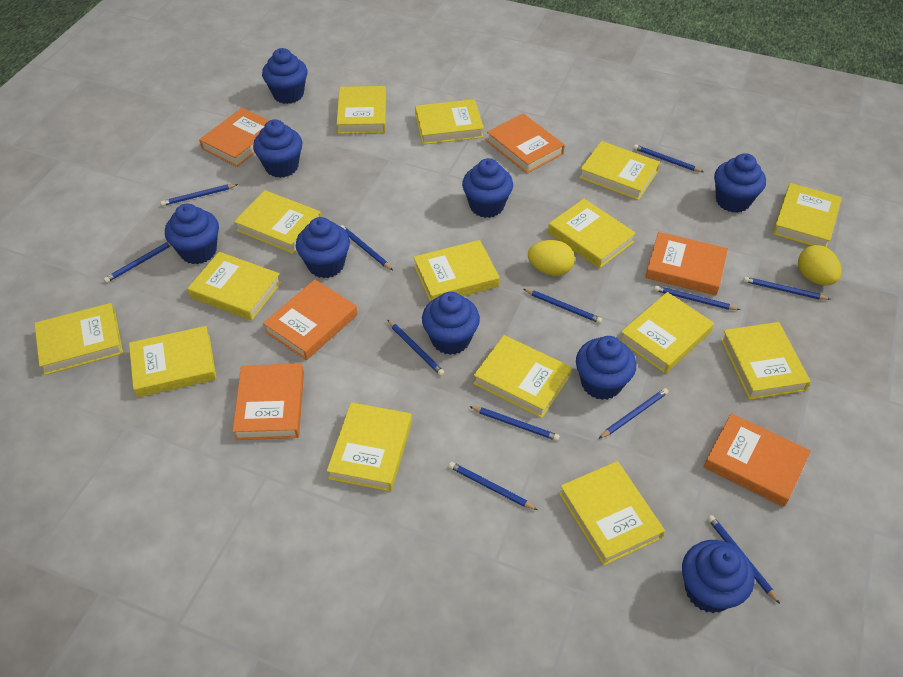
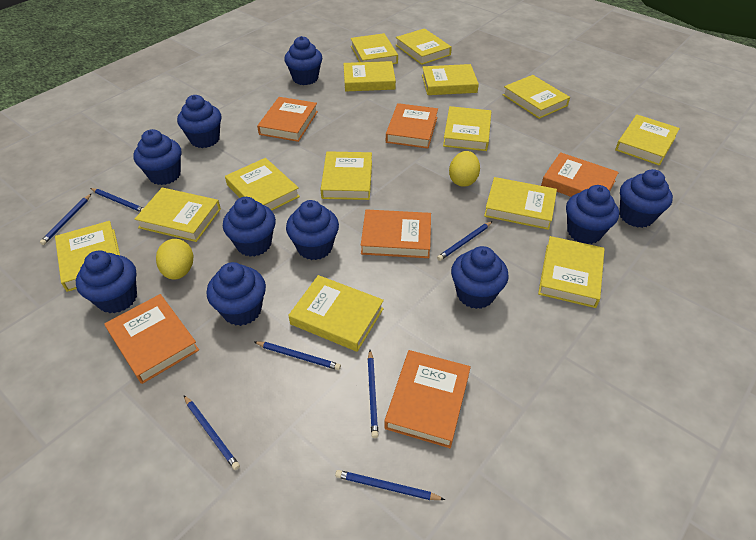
blue cupcake: [165,204,219,264] [253,119,302,178] [262,48,307,104] [296,217,350,278] [422,292,480,355] [462,158,513,218] [576,336,636,400] [682,540,754,613] [714,153,766,213] = 9 -> [76,251,137,313] [133,129,181,185] [177,95,222,148] [206,262,266,326] [223,197,276,257] [284,36,322,85] [286,200,339,260] [451,246,509,309] [566,185,619,244] [619,169,673,228] = 10
blue pencil: [104,242,171,283] [160,184,238,206] [341,225,393,270] [387,319,444,376] [449,462,538,510] [469,406,560,441] [523,289,602,323] [598,388,668,439] [634,145,704,172] [654,285,740,310] [707,515,780,604] [743,277,831,300] = 12 -> [40,194,91,245] [90,188,143,212] [184,395,240,470] [254,341,341,370] [335,470,445,500] [368,350,379,438] [437,221,493,261] = 7
yellow book: [34,303,123,375] [129,326,217,397] [187,252,282,321] [234,190,321,254] [327,402,412,492] [337,86,386,134] [414,240,499,301] [415,99,484,145] [473,335,572,418] [548,199,636,269] [559,461,665,566] [579,141,660,200] [620,292,714,374] [721,322,811,400] [772,183,842,248] = 15 -> [55,221,120,292] [135,187,221,242] [225,158,300,211] [288,275,384,352] [321,151,372,200] [343,61,396,91] [350,33,398,64] [396,28,452,65] [422,64,479,95] [443,106,491,151] [484,177,557,230] [503,75,570,119] [538,236,605,308] [615,115,680,166] = 14

